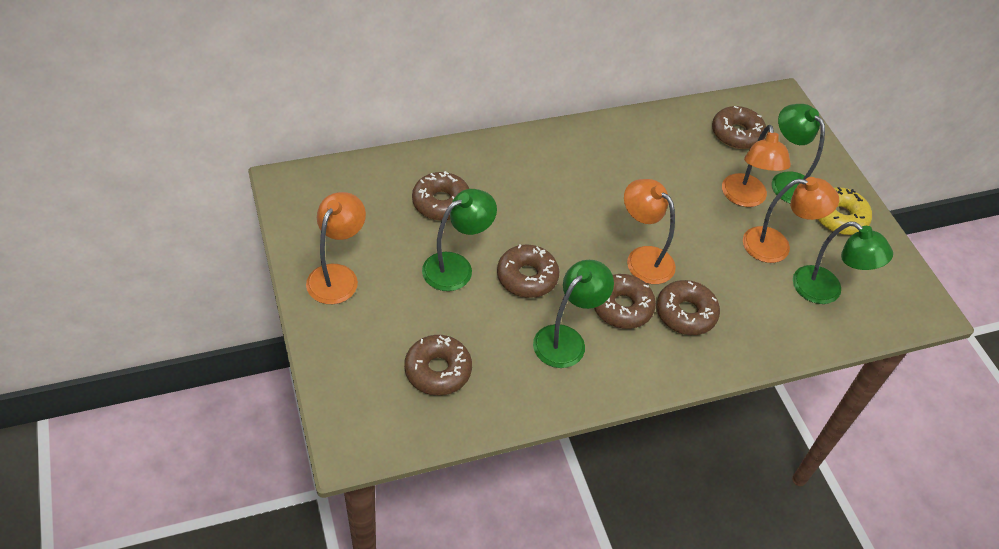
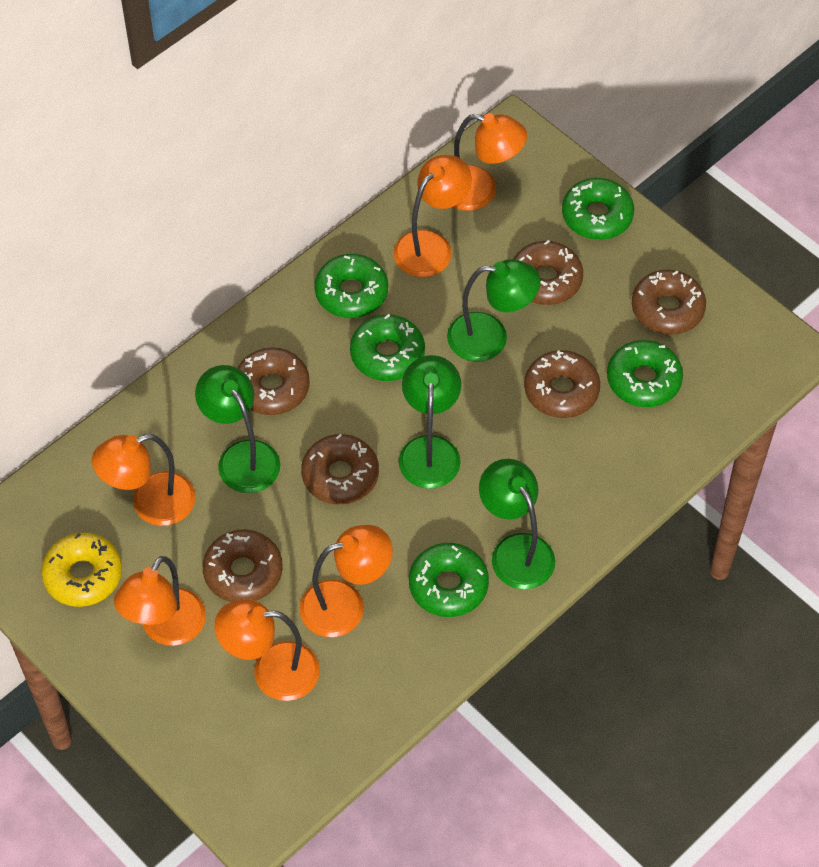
green donut: none = 0 -> [314,254,388,318] [350,314,425,381] [409,543,489,617] [562,178,634,240] [607,340,683,407] = 5
orange lamp: [306,192,366,304] [624,179,676,284] [722,125,791,207] [743,177,839,263] = 4 -> [92,434,195,526] [114,556,206,646] [214,600,320,701] [299,525,393,637] [393,155,472,277] [453,113,527,211] = 6

